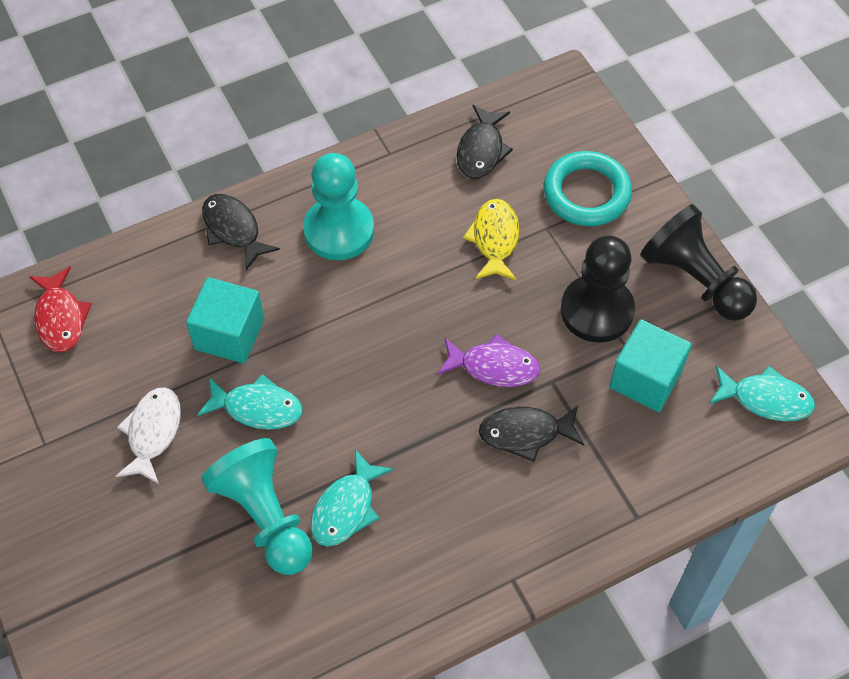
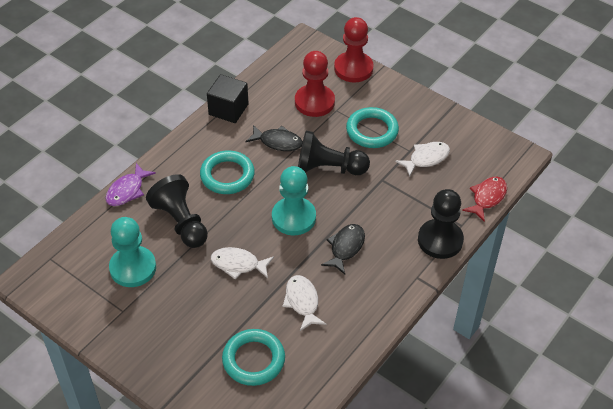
black cube: none = 0 -> [207,74,249,123] = 1
black fish: [202,194,280,270] [457,105,513,179] [479,406,584,462] = 3 -> [245,125,303,151] [321,224,365,275] = 2
black pawn: [561,236,635,343] [640,204,757,321] = 2 -> [146,174,208,248] [298,131,370,175] [418,189,464,259] = 3
red pawn: none = 0 -> [295,51,335,117] [334,17,374,82] = 2
turquoise cube: [186,277,264,364] [609,319,692,412] = 2 -> none = 0
turquoise fish: [197,374,302,430] [311,450,393,547] [709,366,815,421] = 3 -> none = 0
turquoise ring: [544,151,632,226] = 1 -> [200,151,255,194] [222,329,285,386] [346,107,399,148] = 3
white fish: [115,387,181,484] = 1 -> [211,247,274,279] [283,275,326,331] [395,142,450,177] = 3
yellow fish: [463,199,519,280] = 1 -> none = 0

